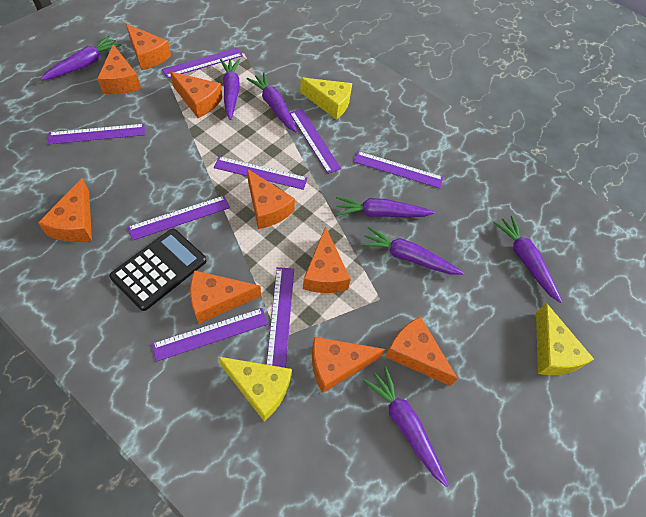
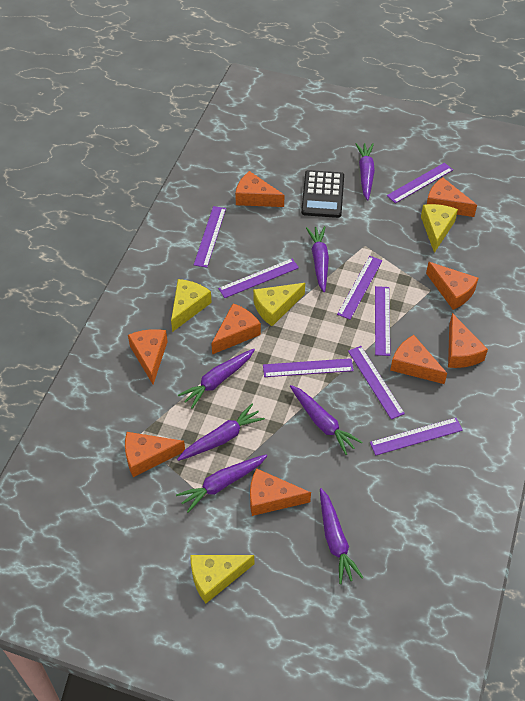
yellow cheese: [218,357,292,421] [300,78,352,120] [536,303,594,375] = 3 -> [171,279,212,332] [191,555,254,603] [253,283,305,326] [421,204,458,253] = 4

